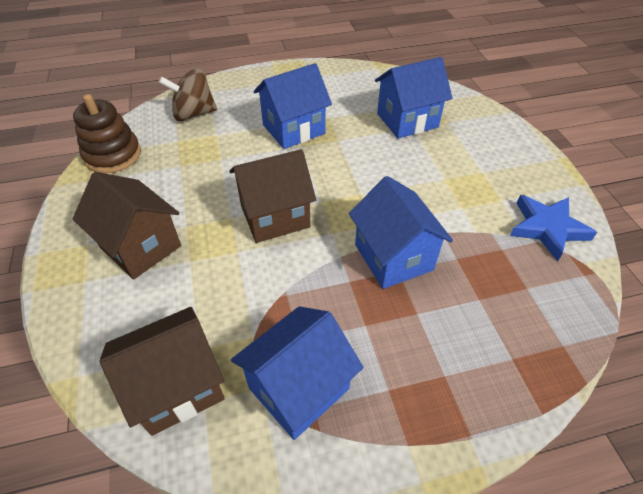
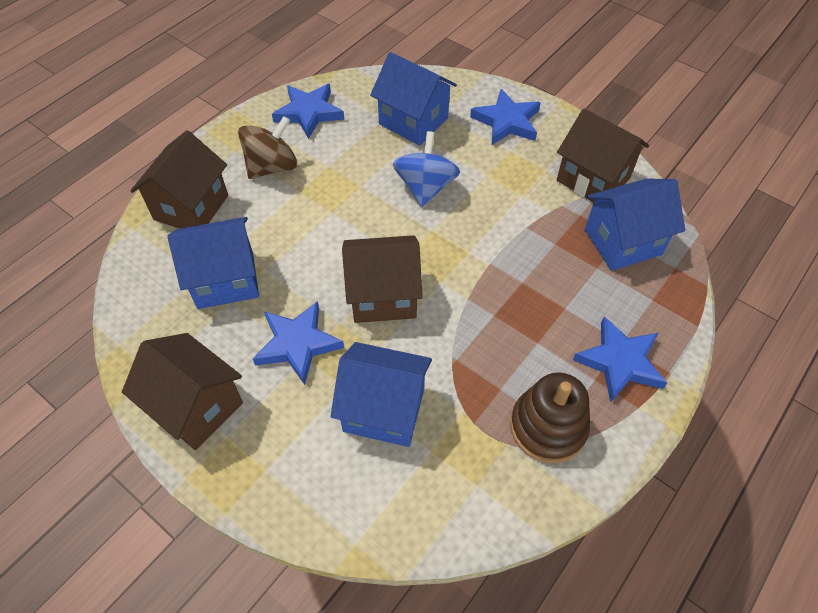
blue spinning top: none = 0 -> [393,131,460,207] = 1
blue star: [510,195,597,261] = 1 -> [253,301,344,385] [272,84,344,139] [470,89,541,145] [573,316,667,403] = 4
brown house: [73,172,181,279] [100,307,225,436] [229,149,316,243] = 3 -> [122,333,243,450] [131,130,228,229] [342,235,423,323] [557,108,649,202] = 4

